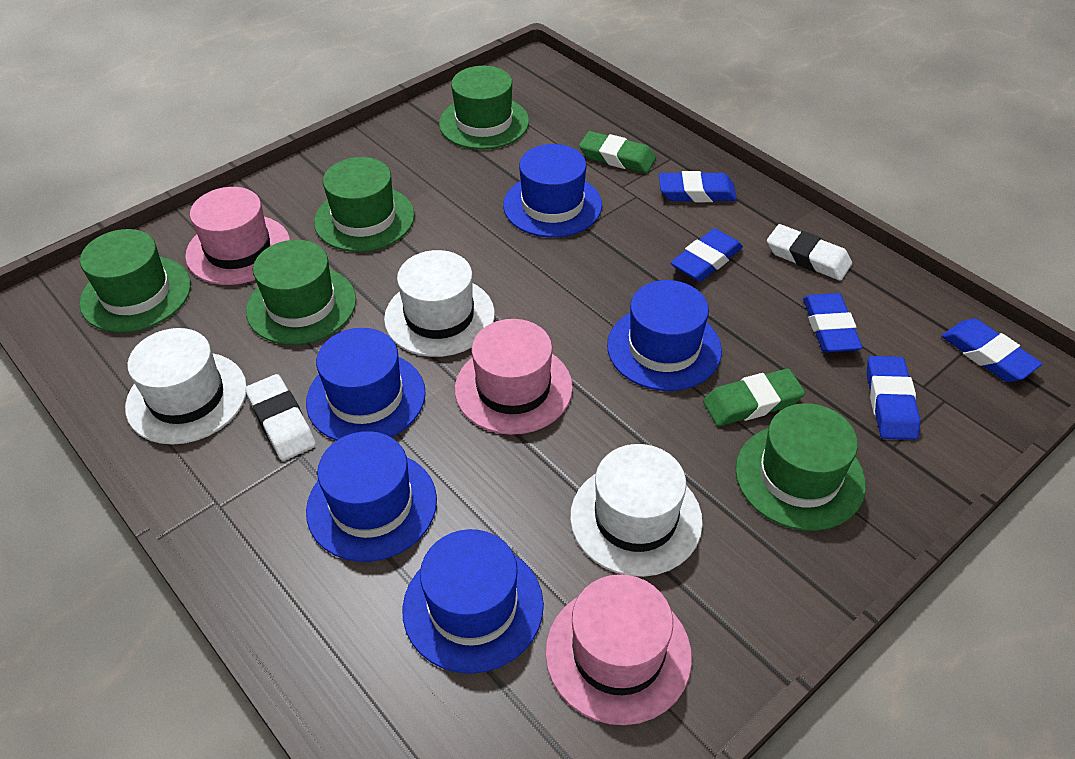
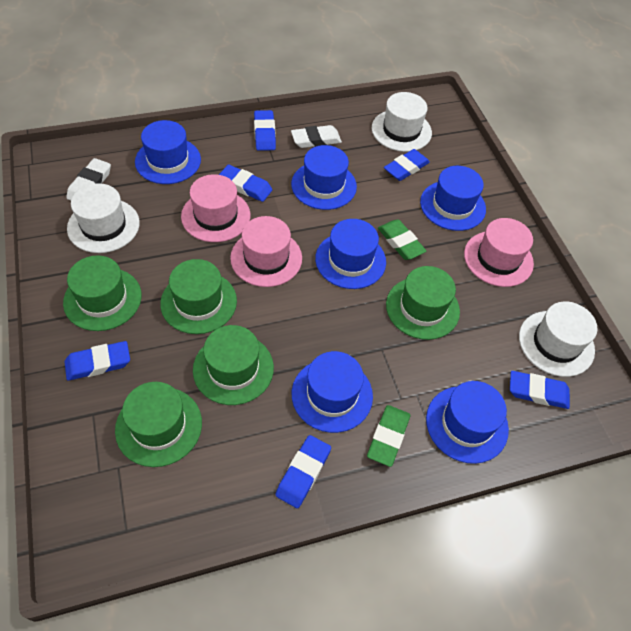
blue eraser: [659,171,737,202] [671,229,743,282] [803,293,862,352] [867,356,921,440] [941,318,1042,382] = 5 -> [65,341,130,381] [219,165,272,202] [254,110,276,151] [275,435,331,508] [384,149,430,181] [510,371,570,409] = 6
blue hat: [306,328,426,441] [306,431,437,562] [402,529,544,674] [503,144,602,238] [607,280,722,391] = 5 -> [135,120,201,184] [291,145,357,210] [292,351,373,433] [315,219,386,289] [420,166,486,231] [426,381,509,464] = 6

